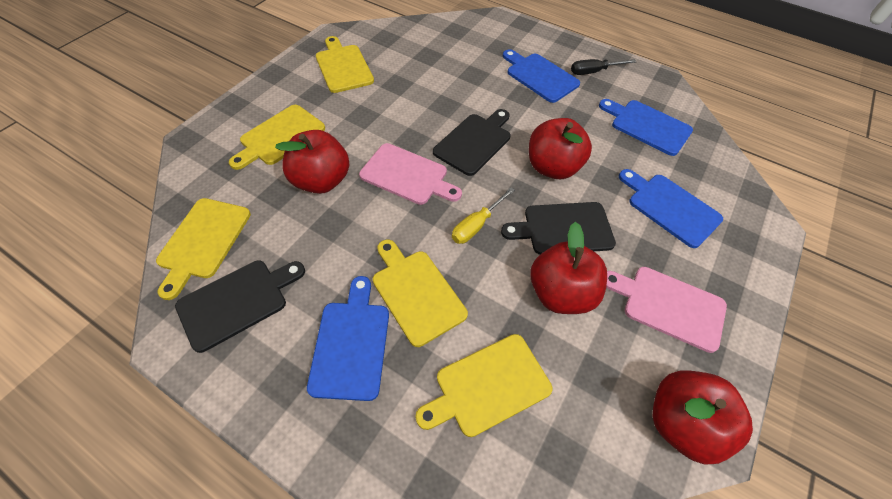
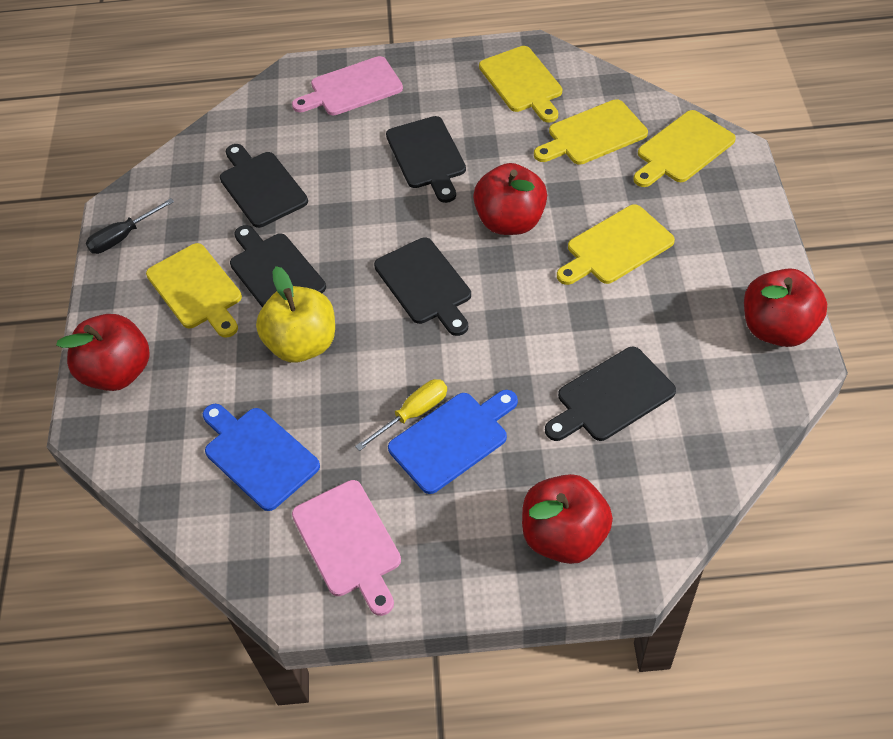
black cutting board: [175,261,305,353] [433,109,510,176] [501,202,616,255] = 3 -> [220,144,308,228] [230,225,326,307] [374,237,471,336] [386,116,466,203] [545,347,676,441] = 5
blue cutting board: [307,276,389,401] [503,49,580,103] [599,99,693,156] [619,169,723,248] = 4 -> [203,404,320,511] [388,390,518,494] = 2
yellow apple: none = 0 -> [256,266,335,363] = 1

